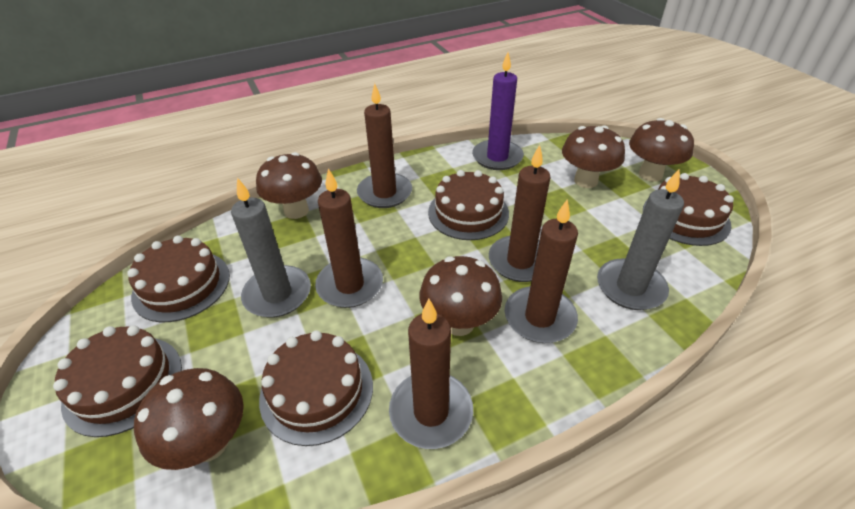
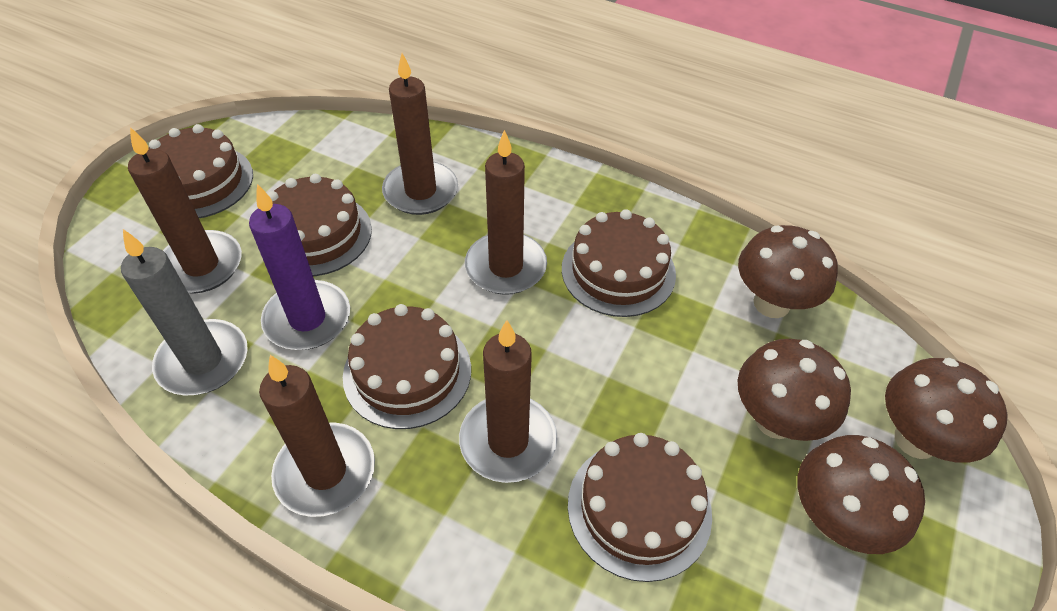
brown mushroom: [134,368,244,470] [256,152,322,219] [419,256,502,336] [562,126,625,188] [629,118,694,182] = 5 -> [737,339,851,441] [738,225,838,318] [798,435,925,554] [885,358,1008,463] = 4
grey candle: [231,178,311,318] [597,169,684,310] = 2 -> [121,229,248,395] = 1

